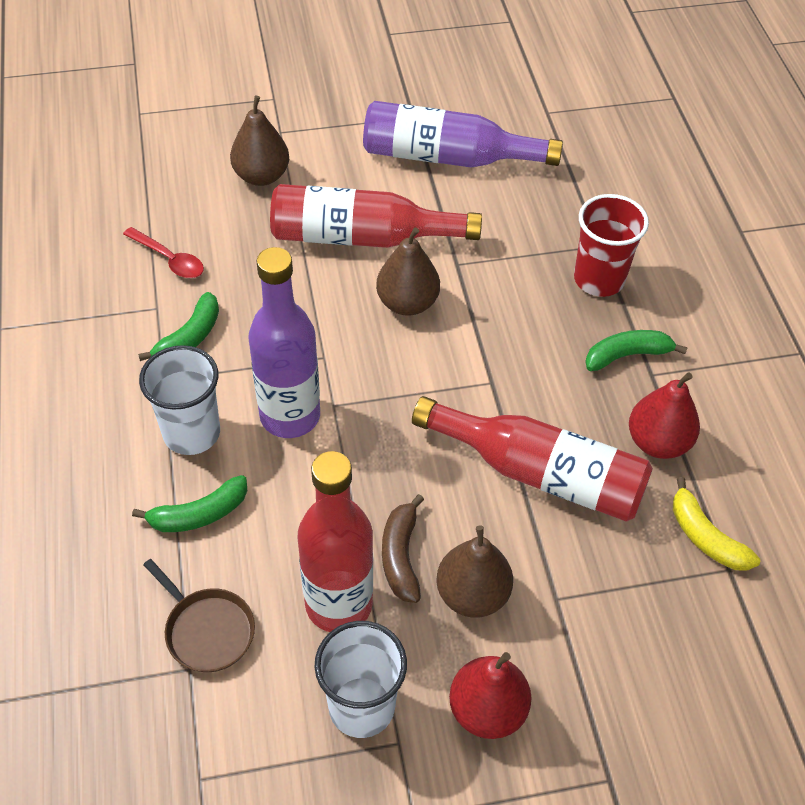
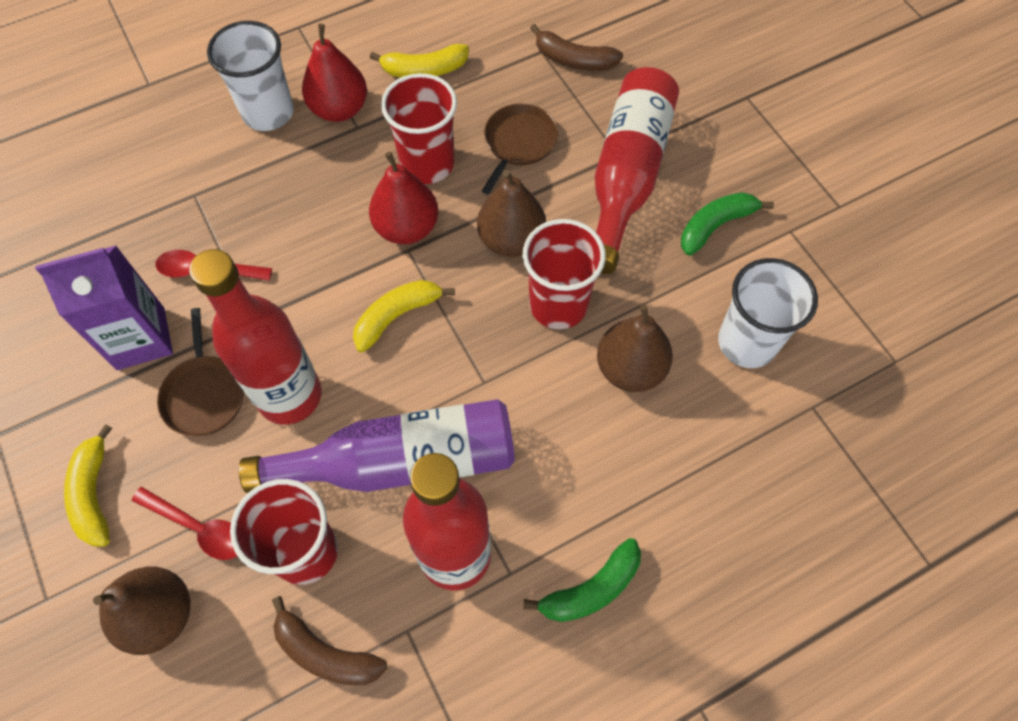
brown banana: [382,494,424,603] = 1 -> [272,596,388,685] [530,24,623,71] = 2
brown pan: [143,559,255,672] = 1 -> [157,308,244,436] [482,104,558,195] = 2
green banana: [132,475,247,532] [138,292,219,361] [585,330,688,371] = 3 -> [523,538,641,622] [681,192,774,256] = 2
purple bottle: [248,247,320,438] [363,101,563,167] = 2 -> [239,399,515,493] = 1
purple carton: none = 0 -> [35,245,173,370] = 1
red cup: [574,194,649,297] = 1 -> [230,479,338,585] [381,73,457,184] [523,219,606,329] = 3
red spoon: [123,227,204,278] = 1 -> [132,487,237,560] [155,250,272,281] = 2
yellow banana: [673,477,760,571] = 1 -> [64,424,112,547] [353,280,455,352] [370,44,469,78] = 3

